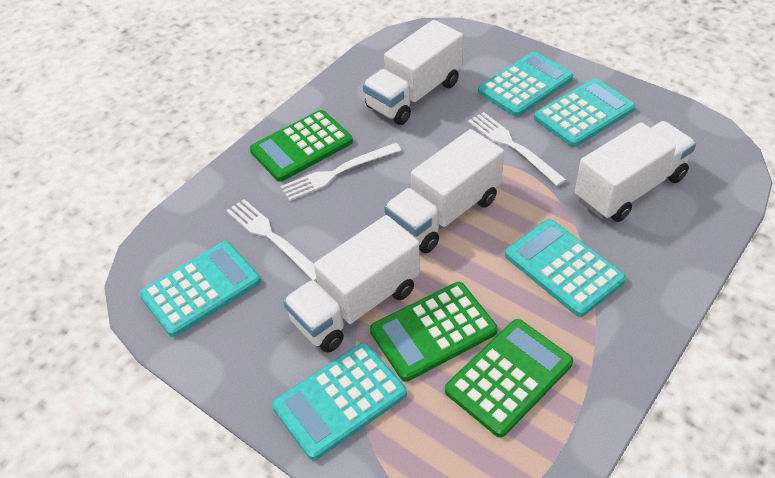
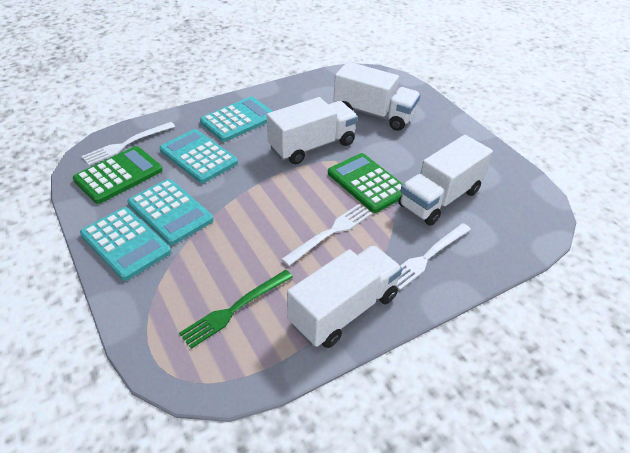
green calculator: [250,110,353,182] [370,282,498,382] [445,319,573,437] = 3 -> [73,146,163,204] [328,153,403,213] = 2
green fork: none = 0 -> [179,270,293,349] = 1
turquoise calculator: [140,241,261,337] [272,343,407,460] [478,52,573,117] [505,219,626,317] [534,79,635,147] = 5 -> [80,207,171,281] [127,179,214,245] [160,129,238,183] [200,97,273,142] = 4

